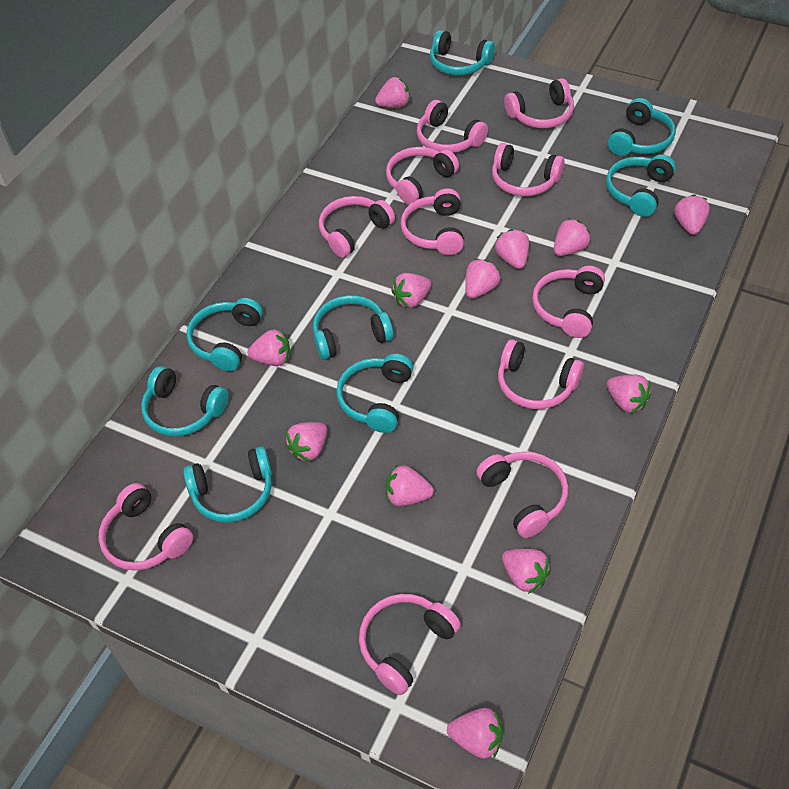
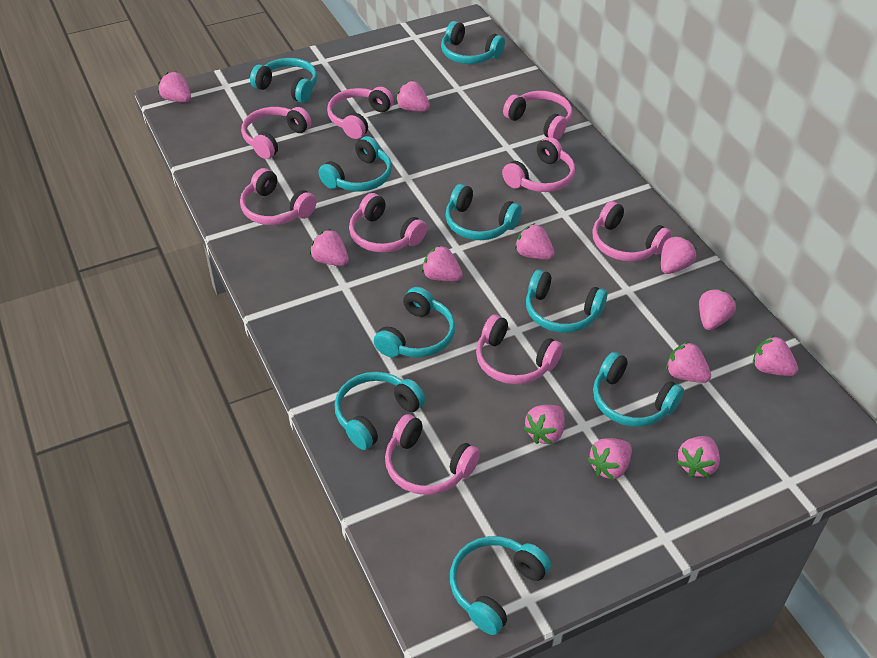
pink headphones: [99,483,193,571] [319,196,395,258] [359,594,461,695] [386,147,459,205] [401,188,464,255] [417,100,488,153] [476,451,568,538] [492,143,564,196] [498,339,584,409] [504,78,574,128] [532,266,605,338] = 11 -> [240,168,316,225] [241,107,312,159] [327,87,394,139] [349,193,427,253] [385,414,480,495] [476,315,563,384] [502,137,575,192] [503,91,573,140] [592,201,672,261] = 9
turquoise headphones: [141,366,229,436] [183,446,272,523] [187,298,263,371] [313,295,394,360] [336,354,413,433] [430,30,495,75] [606,154,676,217] [608,98,676,156] = 8 -> [250,58,317,103] [318,136,392,192] [335,372,426,450] [374,287,455,358] [441,21,505,64] [445,184,522,240] [450,536,551,635] [526,269,607,333] [593,352,684,427] = 9

